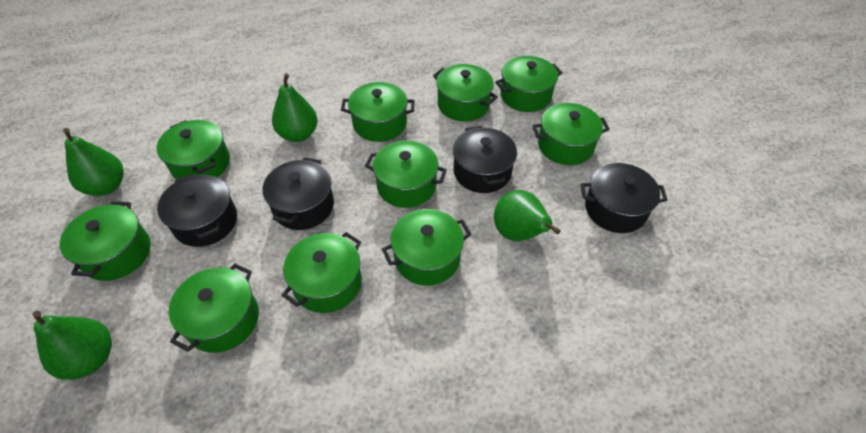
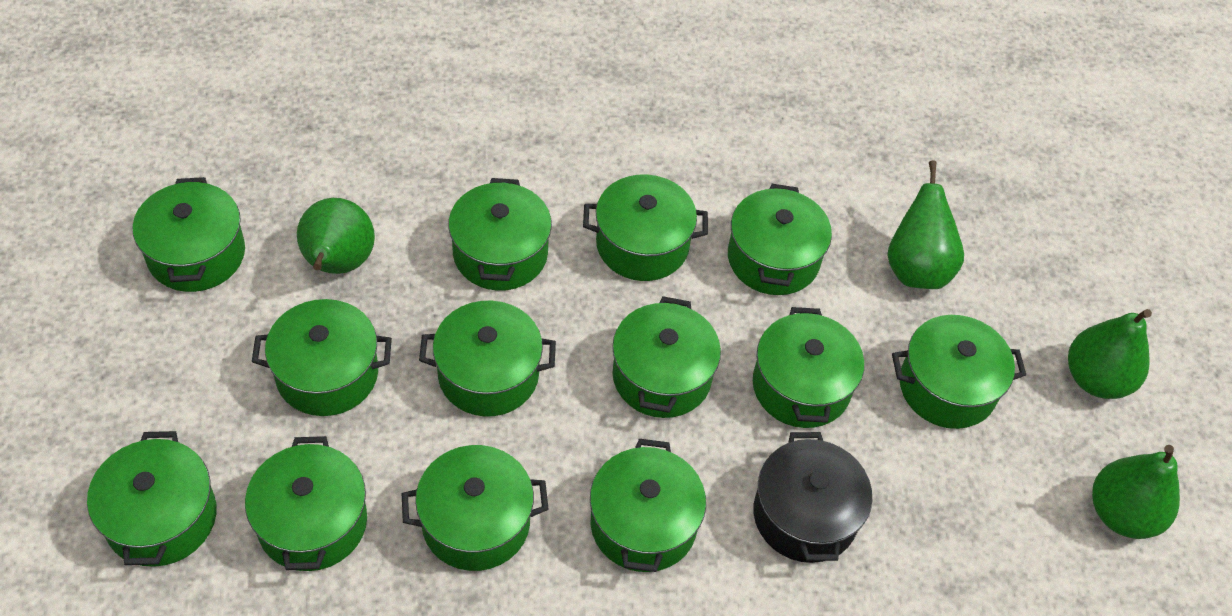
black pot: [157,174,237,247] [262,157,334,230] [453,126,517,193] [581,163,668,233] = 4 -> [754,432,872,563] = 1
green pot: [60,201,151,281] [157,120,230,180] [169,263,259,353] [282,232,362,313] [341,82,415,142] [365,140,447,208] [382,209,472,286] [433,64,498,121] [495,56,563,112] [532,103,610,165] = 10 -> [87,431,217,567] [133,177,245,292] [245,436,367,571] [252,299,392,416] [402,445,548,571] [419,301,556,417] [448,178,552,291] [583,175,708,281] [590,439,706,572] [612,296,721,418] [728,184,832,295] [753,307,864,428] [892,315,1026,429] = 13

